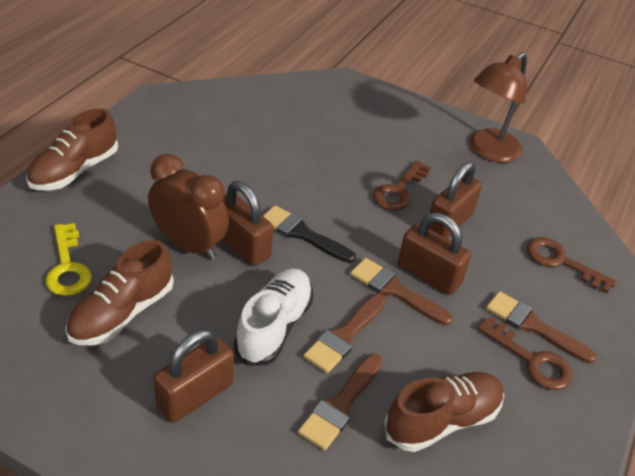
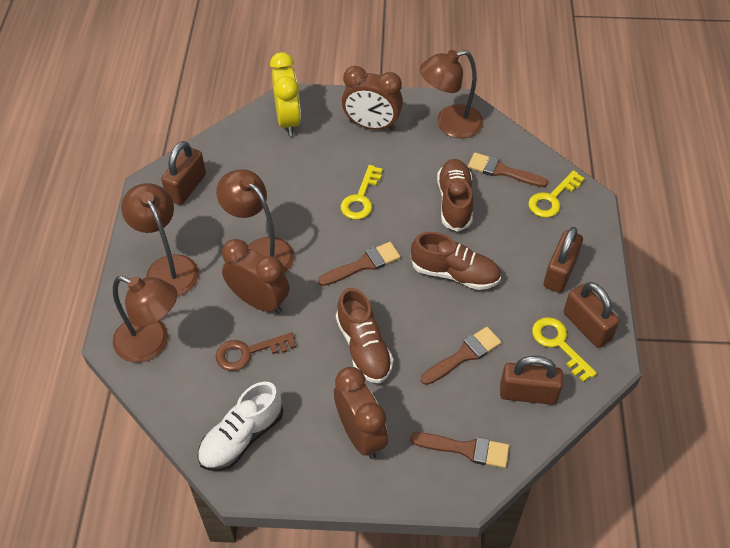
black brush: [263,205,356,263] = 1 -> none = 0
brown clock: [148,154,229,260] = 1 -> [222,239,289,314] [334,367,388,459] [342,66,403,130] = 3
brown key: [373,160,431,211] [477,316,573,390] [527,237,617,294] = 3 -> [216,332,296,371] = 1
brown lamp: [469,52,527,163] = 1 -> [113,276,177,363] [121,183,199,296] [216,169,294,274] [420,50,483,138] = 4
yellow clock: none = 0 -> [270,52,301,136] = 1
yellow key: [45,223,92,296] = 1 -> [341,165,383,220] [528,170,585,218] [532,317,597,382] = 3

